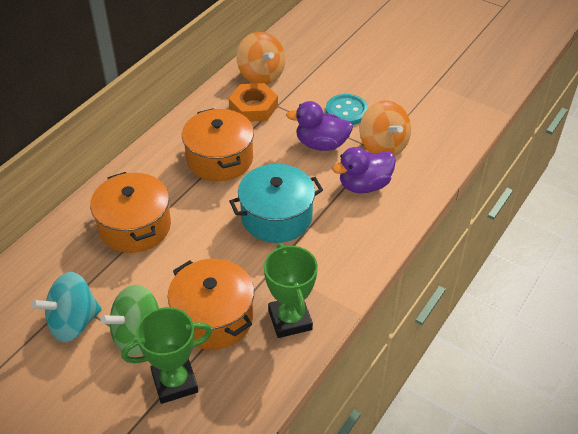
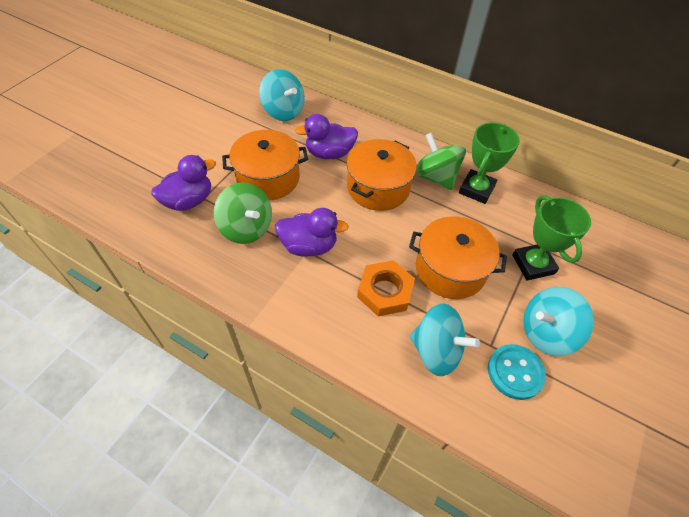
green spinning top: [100,285,159,356] = 1 -> [214,183,272,244] [416,133,466,190] = 2
orange spinning top: [236,32,285,84] [359,101,411,156] = 2 -> none = 0
purple duck: [286,101,353,151] [332,147,396,193] = 2 -> [151,155,216,211] [275,208,349,257] [295,114,358,159] = 3
turquoise pot: [229,164,323,243] = 1 -> none = 0
turquoise spinning top: [32,272,102,342] = 1 -> [259,69,305,121] [409,303,480,376] [523,287,594,356] = 3

